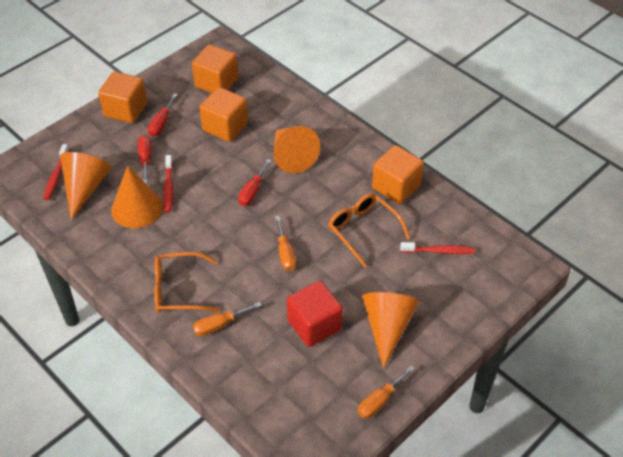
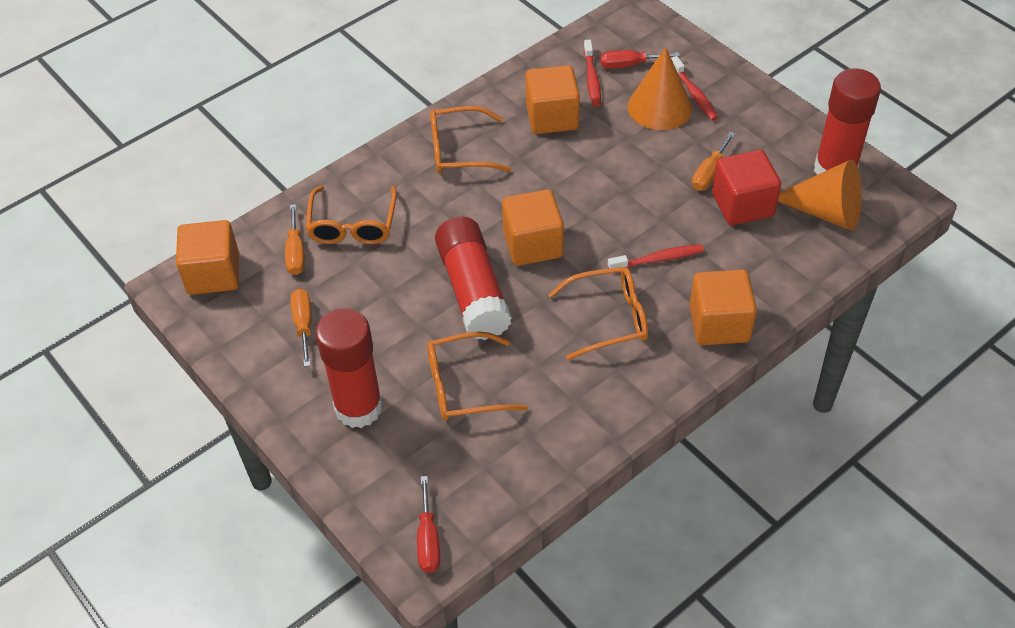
orange cone: [60,152,111,220] [111,166,163,228] [273,126,320,174] [362,292,419,369] = 4 -> [627,47,692,130] [778,159,861,231] = 2
orange glasses: [154,252,219,313] [328,193,410,267] = 2 -> [306,186,397,244] [427,331,528,421] [430,106,511,174] [548,267,648,360] = 4
red glue stick: none = 0 -> [315,308,383,428] [435,217,512,340] [814,68,881,175] = 3
red screwdriver: [138,135,151,183] [148,94,178,137] [238,159,271,206] = 3 -> [417,476,440,573] [600,50,680,69] = 2

